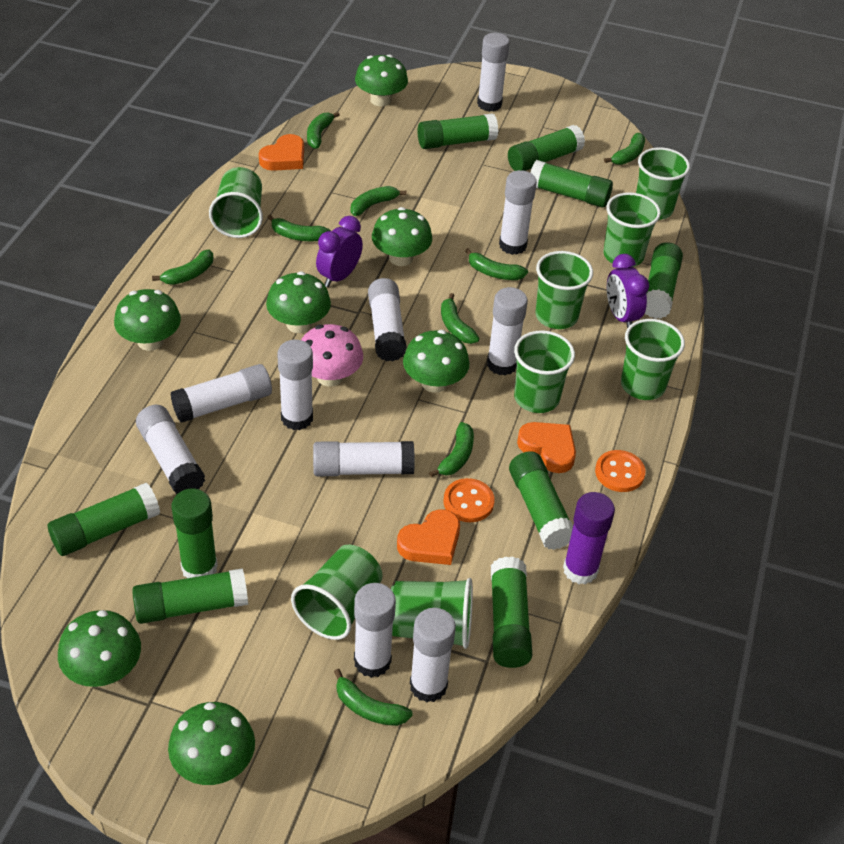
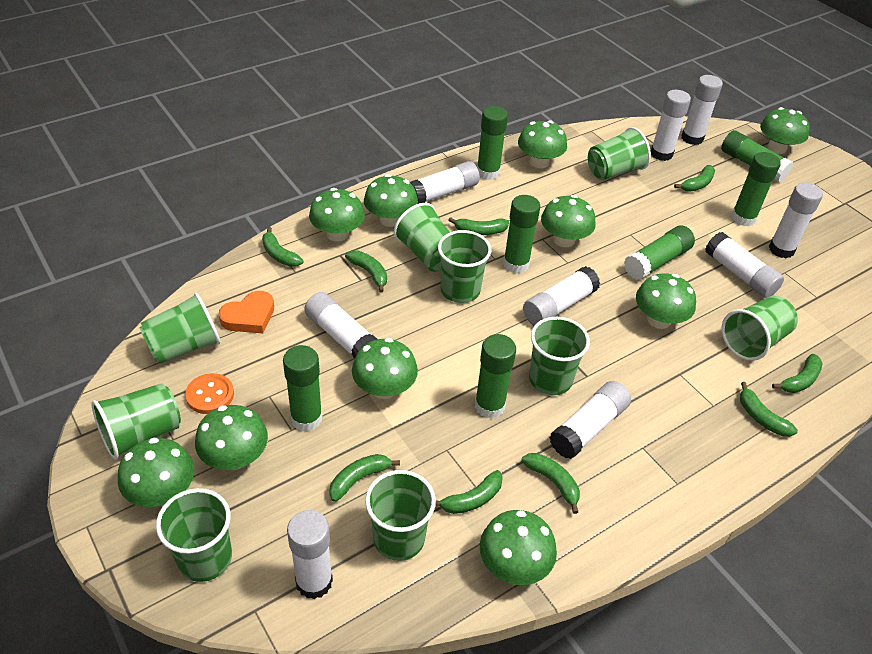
green cup: [209,167,263,238] [291,545,383,640] [391,578,473,649] [514,330,575,413] [535,251,593,329] [603,192,661,267] [621,319,685,400] [636,147,690,220] = 8 -> [91,383,181,460] [139,293,220,364] [156,488,232,582] [365,470,436,561] [394,203,450,272] [438,230,491,303] [529,317,590,395] [588,127,651,180] [722,296,798,361] = 9
green glue stick: [48,483,160,556] [132,568,248,624] [171,489,218,578] [417,113,498,149] [491,556,532,668] [508,125,585,171] [509,451,573,550] [530,160,613,208] [645,242,683,319] = 9 -> [283,345,322,431] [475,334,516,419] [477,106,508,180] [503,195,540,273] [624,225,695,280] [721,130,793,182] [731,152,781,226] = 7
green mushroom: [58,610,141,687] [114,289,181,351] [168,702,255,785] [266,271,331,333] [355,55,408,107] [372,207,432,266] [403,330,470,393] = 7 -> [118,438,194,507] [195,405,268,470] [309,188,365,241] [352,338,418,399] [364,174,418,227] [480,510,557,585] [518,121,567,168] [541,195,596,247] [636,273,696,329] [760,107,810,154] = 10
orange button: [443,478,495,522] [595,450,646,492] = 2 -> [185,373,234,414] = 1
orange heart: [259,134,304,171] [397,509,460,565] [517,422,576,473] = 3 -> [219,291,274,333] = 1
pink mushroom: [301,324,363,387] = 1 -> none = 0
purple clock: [316,216,363,287] [607,254,649,328] = 2 -> none = 0
purple glue stick: [563,492,615,585] = 1 -> none = 0
white glue stick: [136,405,205,494] [170,364,272,423] [277,340,313,430] [313,441,415,476] [354,583,396,678] [368,278,407,361] [410,608,456,702] [477,33,510,112] [487,287,528,376] [499,170,537,255] = 10 -> [287,510,333,599] [304,292,377,359] [410,161,480,204] [523,266,600,326] [549,381,631,459] [651,90,691,161] [681,75,723,145] [705,232,784,298] [769,182,823,258] = 9

